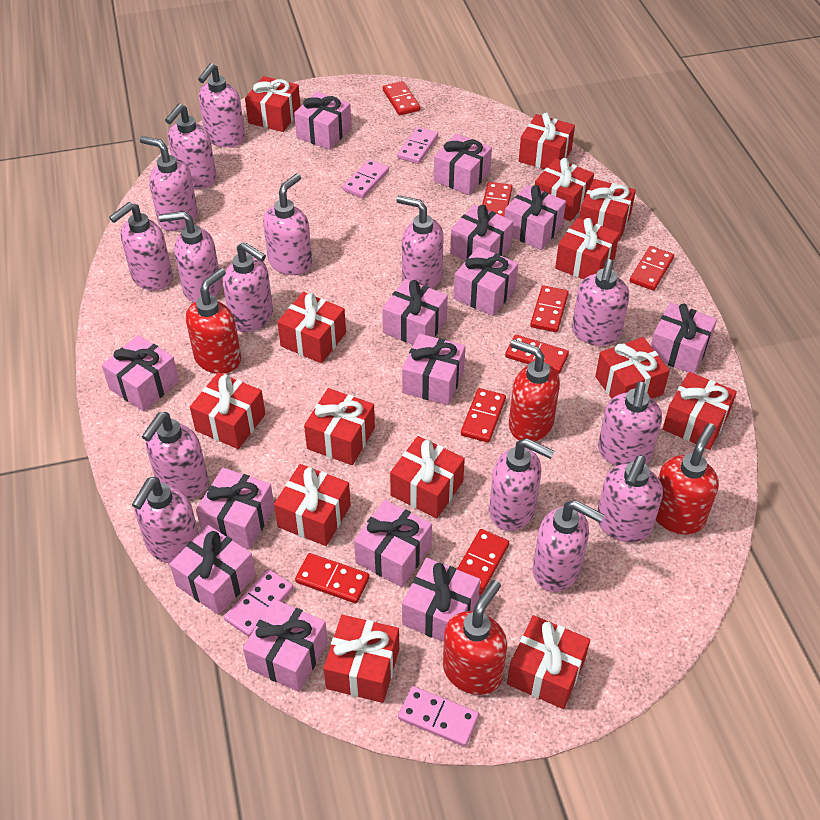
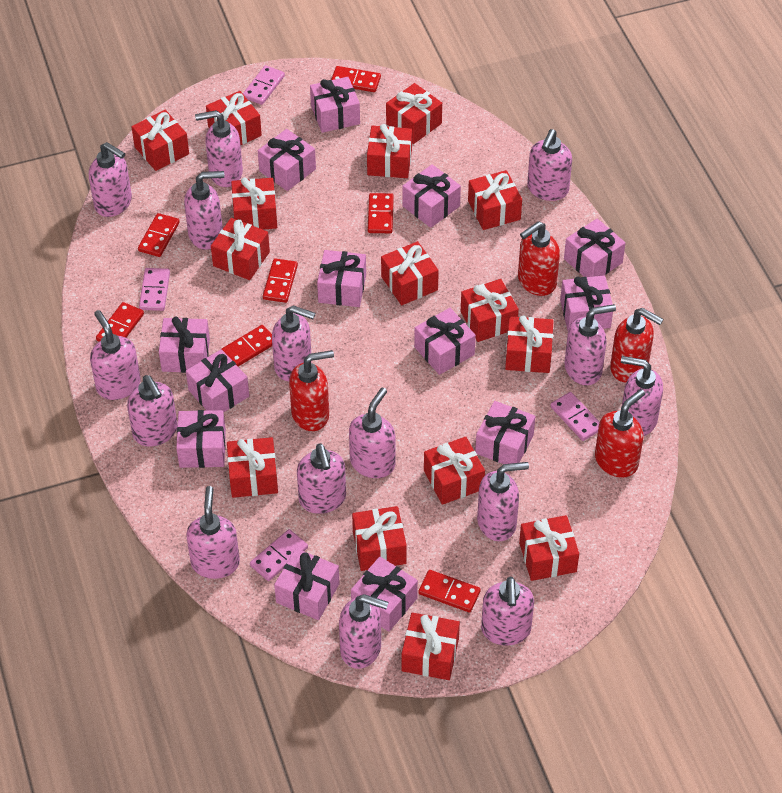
pink gift: [102,335,179,412] [169,525,256,615] [196,468,274,550] [243,599,328,692] [294,91,352,150] [354,500,432,587] [382,279,448,345] [402,334,466,405] [402,558,480,642] [434,134,492,195] [450,204,513,260] [454,247,518,316] [505,185,566,250] [651,302,717,374] = 14 -> [159,317,210,373] [176,410,226,468] [186,349,249,412] [258,129,316,191] [274,548,340,620] [310,77,360,133] [317,250,366,307] [351,556,418,632] [402,164,461,228] [414,308,476,375] [475,401,535,464] [560,275,613,330] [564,219,626,277] = 13
red domino: [295,553,370,603] [383,81,420,115] [457,529,509,595] [461,388,506,443] [482,182,512,217] [505,335,569,374] [530,285,569,332] [630,246,674,291] = 8 -> [96,302,144,341] [138,213,180,257] [222,325,272,367] [263,258,298,303] [331,66,381,92] [368,193,394,233] [418,570,481,613] = 7
red gift: [190,372,265,449] [245,76,301,132] [274,464,351,546] [277,292,346,363] [304,388,375,465] [323,615,399,703] [390,436,465,518] [507,615,590,709] [519,113,575,169] [535,158,594,221] [555,218,620,280] [579,179,636,242] [595,337,670,399] [663,372,737,450] = 14 -> [131,110,189,171] [206,91,262,145] [211,218,270,280] [227,437,278,498] [231,177,277,230] [352,506,407,571] [367,124,412,178] [381,241,439,305] [386,83,442,144] [401,613,460,680] [424,437,485,505] [461,279,519,342] [468,170,522,230] [505,316,554,373] [519,515,579,581] = 15

